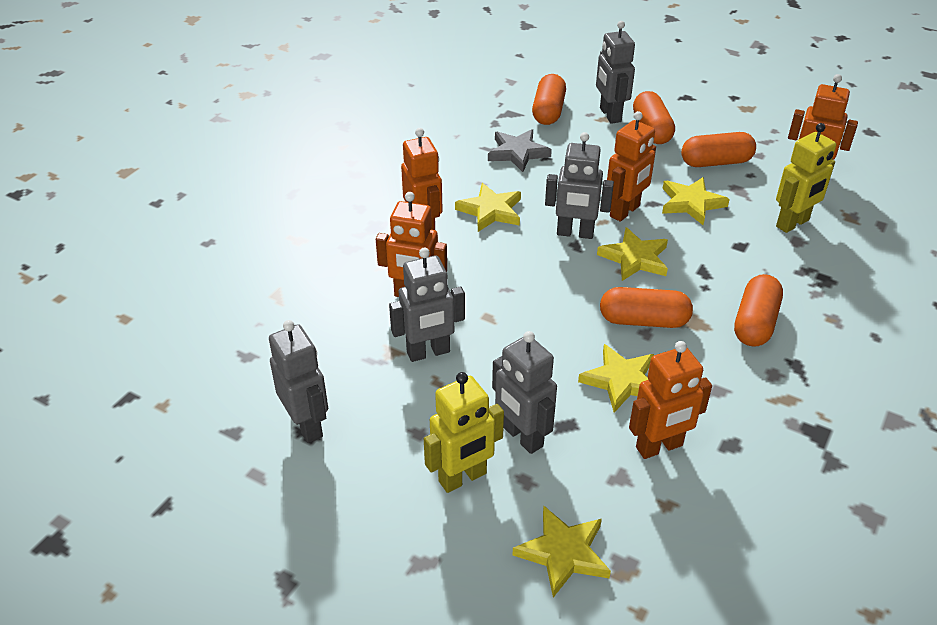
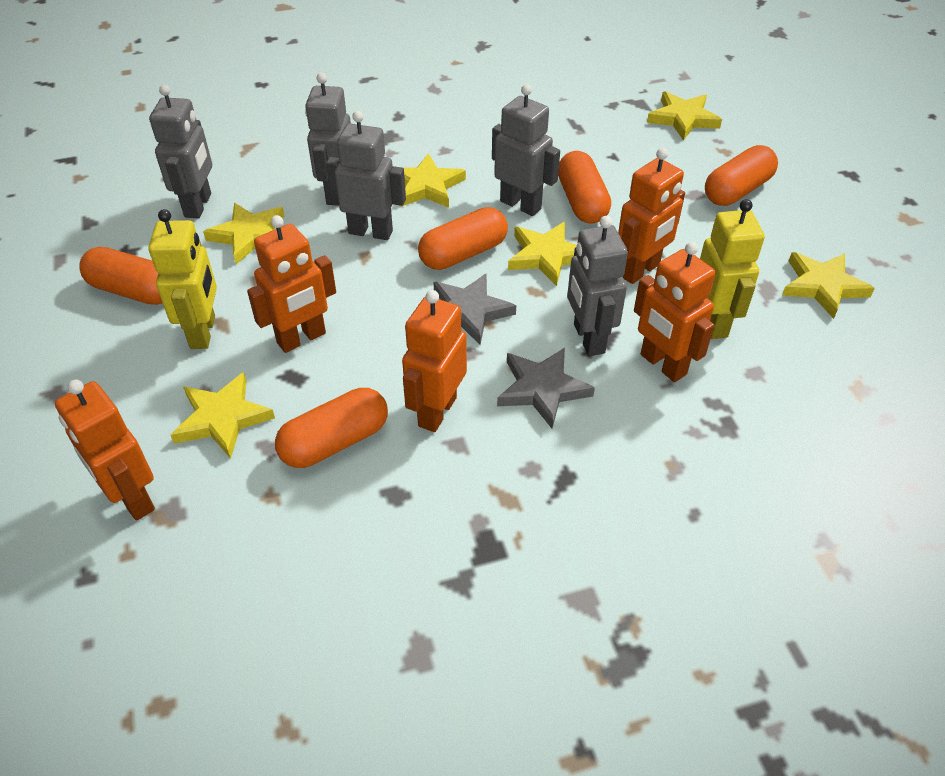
grey star: [488,129,552,172] = 1 -> [433,274,516,345] [497,348,595,428] = 2
yellow star: [455,183,521,232] [512,506,611,598] [578,344,654,413] [597,227,668,281] [662,177,730,225] = 5 -> [171,372,275,459] [203,203,285,264] [400,153,466,208] [508,222,577,286] [647,91,722,141] [782,252,875,319] = 6

